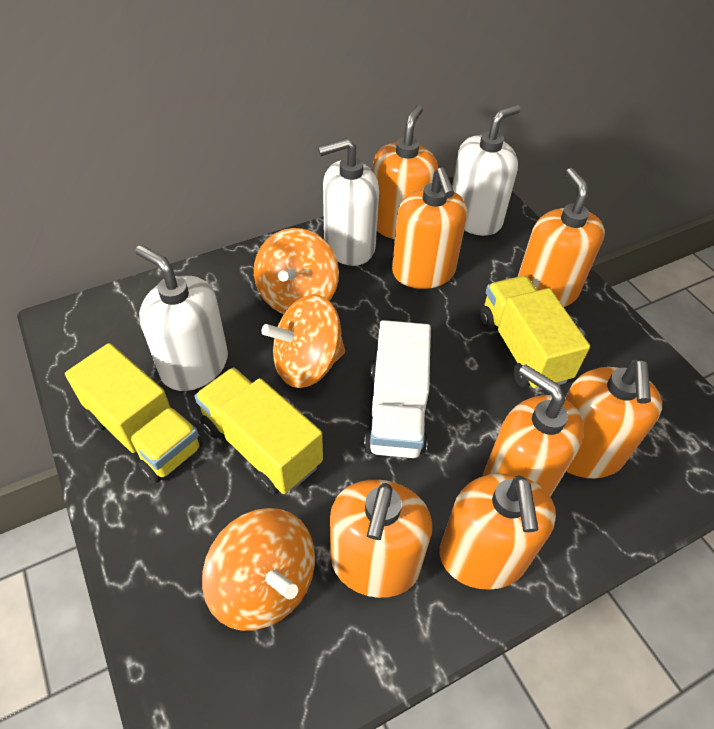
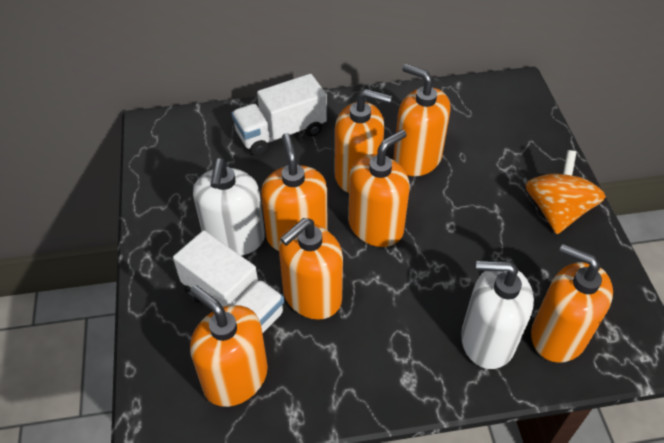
orange spinning top: [202,508,315,631] [254,228,339,314] [262,295,345,388] = 3 -> [526,150,606,234] = 1
white soap dispenser: [135,245,228,391] [318,138,379,266] [452,105,521,236] = 3 -> [193,158,265,256] [461,261,534,369] = 2
white truck: [364,320,431,459] = 1 -> [173,230,284,334] [231,74,327,156] = 2
yellow truck: [65,343,203,483] [194,367,323,494] [480,276,590,391] = 3 -> none = 0

